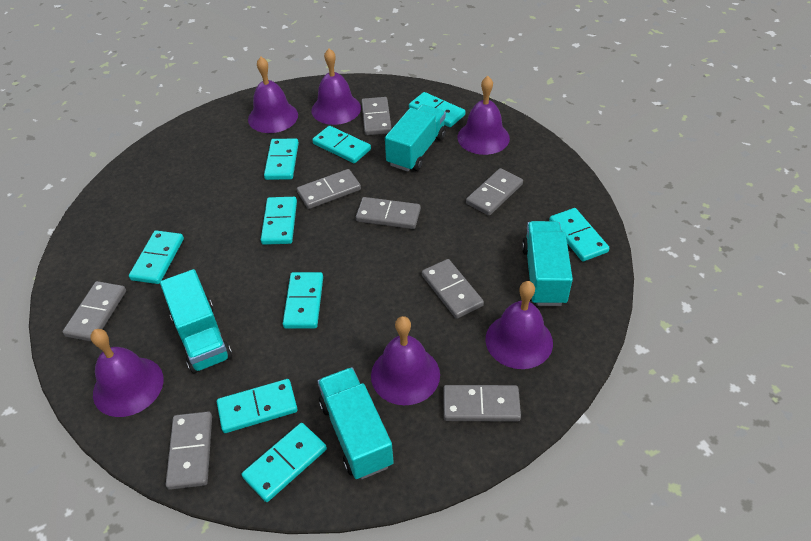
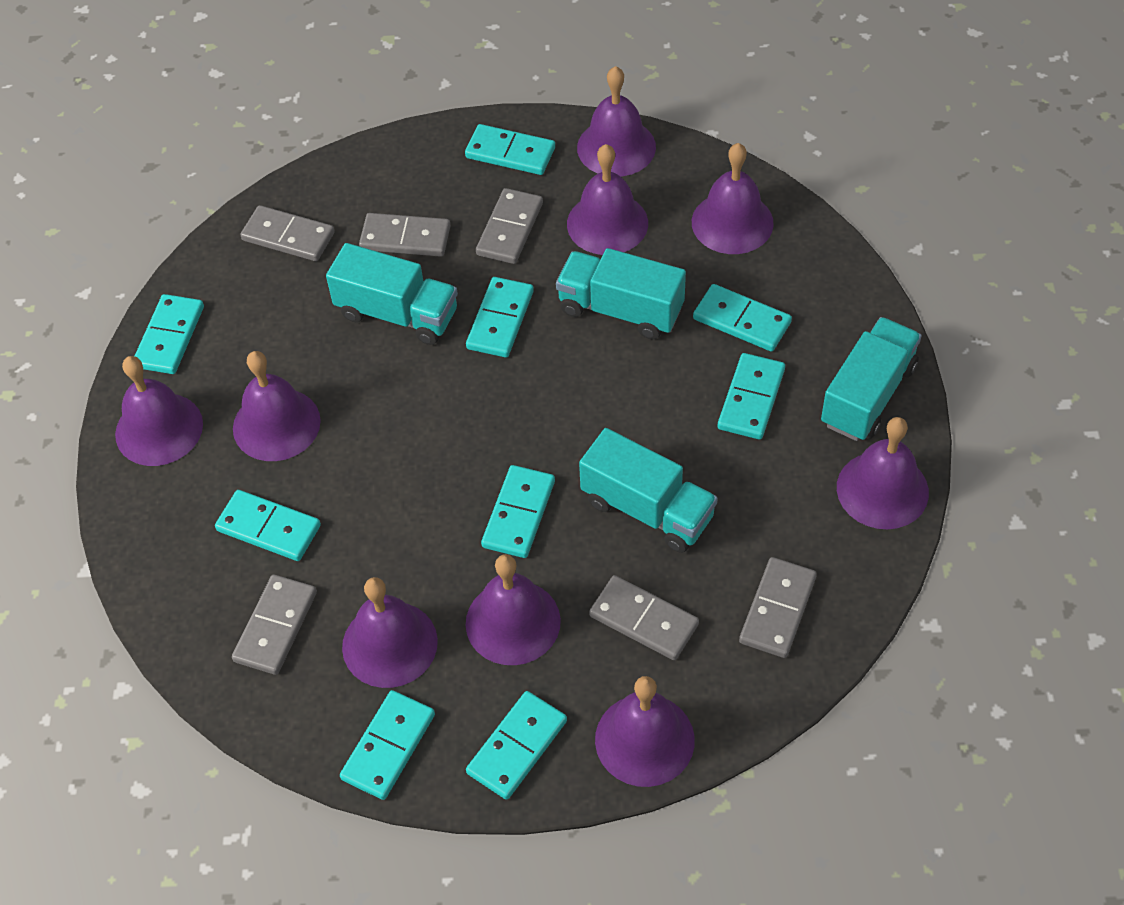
grey domino: [63,281,126,342] [166,412,212,490] [297,169,361,209] [356,197,421,229] [361,97,392,135] [422,259,484,319] [443,385,521,422] [466,168,523,216] = 8 -> [232,575,317,675] [240,205,335,261] [359,213,451,257] [476,188,543,264] [589,575,699,660] [739,557,817,658] = 6
purple bell: [90,329,164,417] [248,57,298,133] [312,49,361,125] [371,316,440,405] [458,76,510,155] [486,281,553,369] = 6 -> [115,356,203,466] [233,351,321,461] [342,577,438,688] [465,554,561,665] [567,144,648,255] [577,66,656,177] [595,676,695,787] [692,143,774,254] [837,417,929,529] = 9

